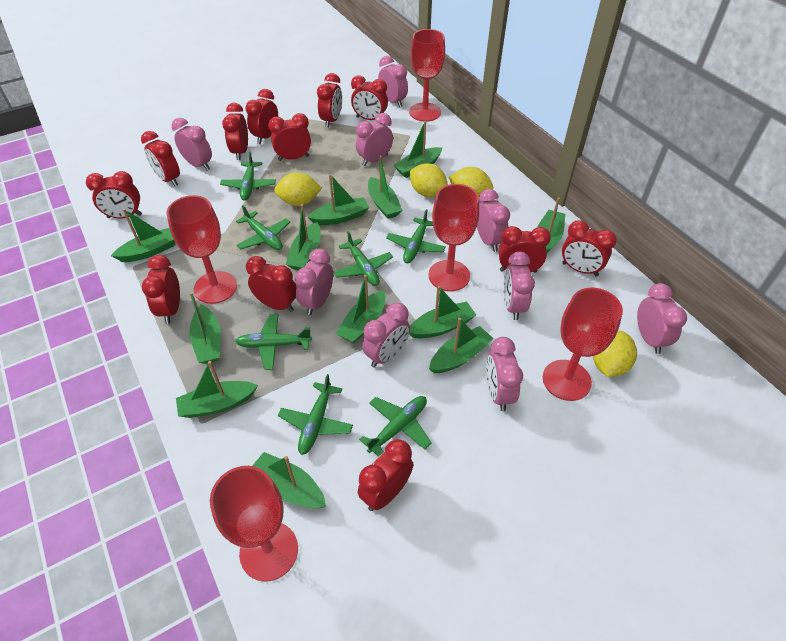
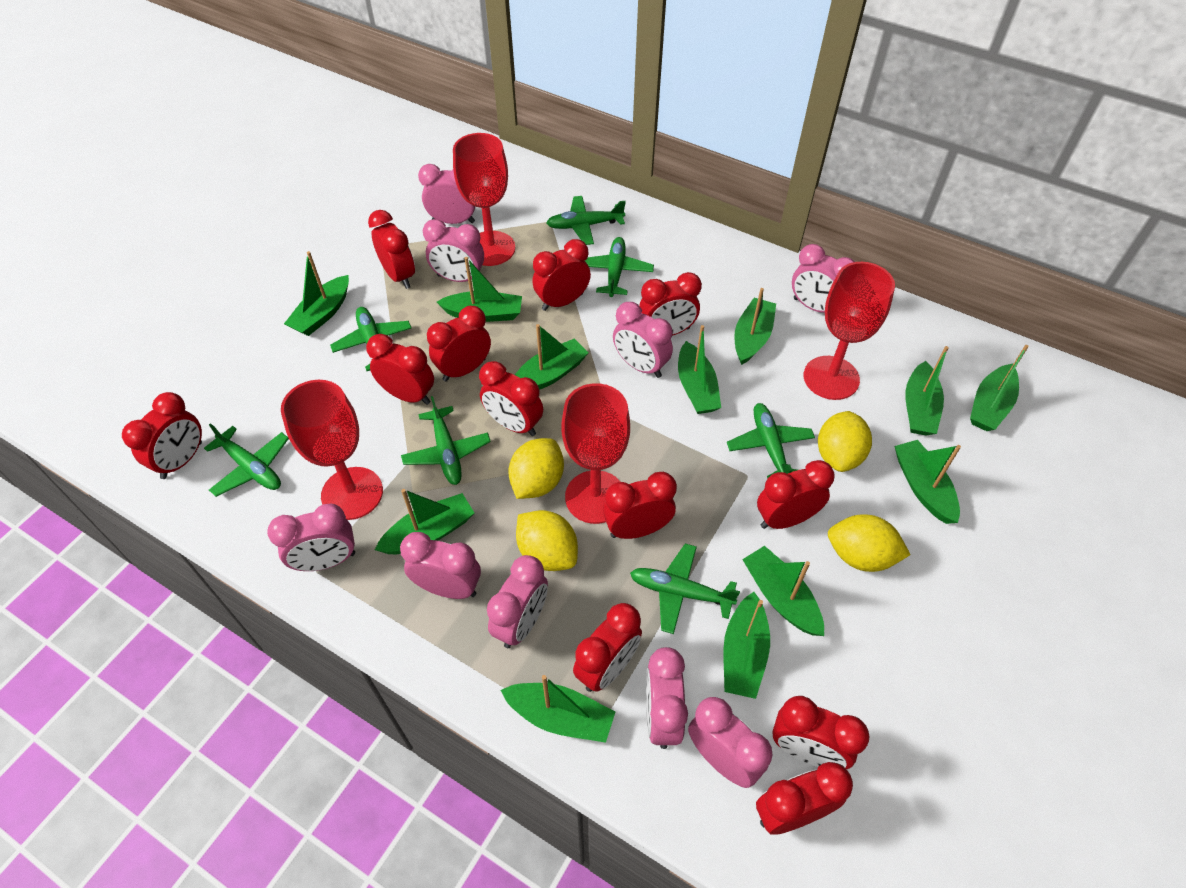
red goblet: [167,195,237,304] [210,466,298,582] [409,29,445,121] [428,184,479,291] [543,288,623,401] = 5 -> [281,380,383,520] [453,133,515,266] [562,383,630,524] [804,262,895,400] = 4

